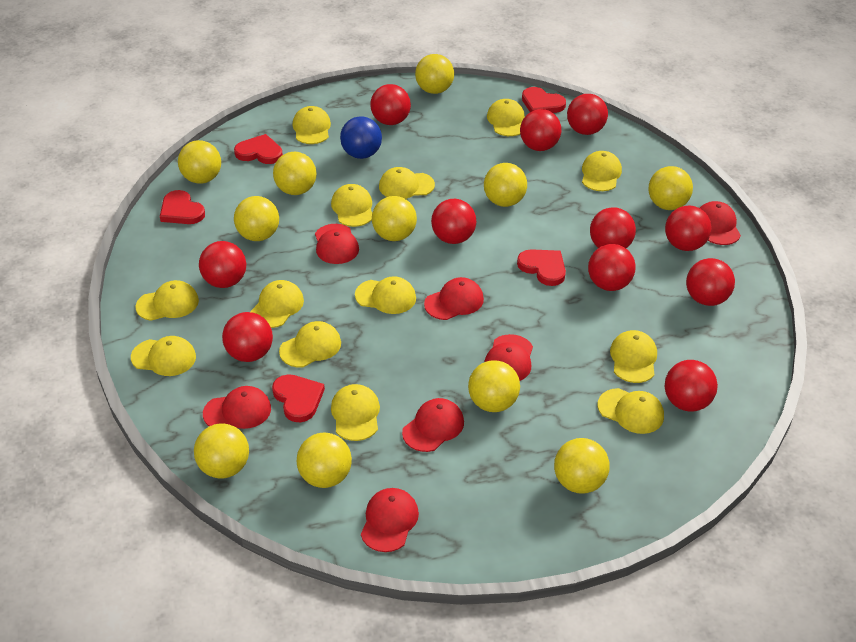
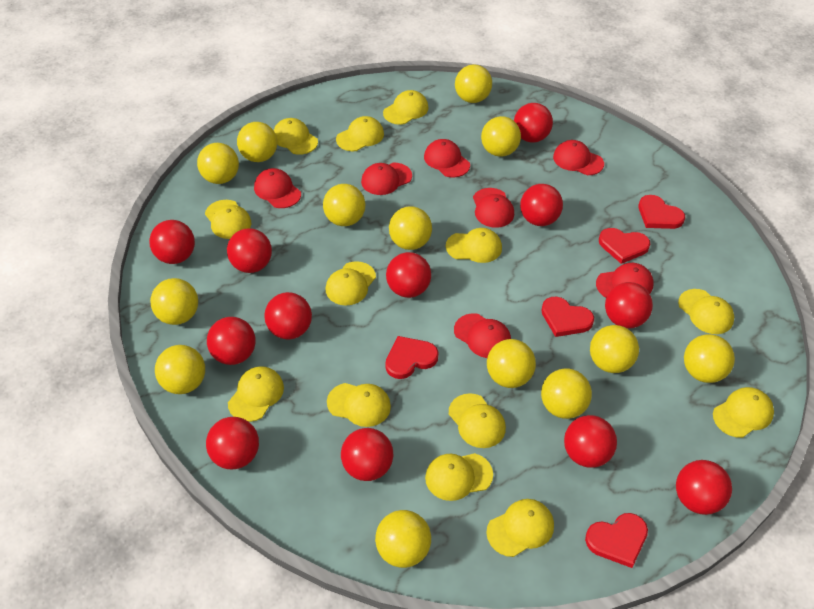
blue ball: [340,116,382,159] = 1 -> none = 0
red ball: [199,241,246,288] [222,312,273,362] [370,84,411,125] [431,199,476,244] [520,109,562,151] [567,94,608,135] [588,244,636,291] [590,207,636,248] [664,360,718,412] [665,206,712,251] [686,258,735,306] = 11 -> [149,220,195,264] [206,417,259,470] [207,317,256,365] [227,228,272,273] [264,292,312,339] [341,428,393,481] [386,252,431,298] [514,103,553,143] [520,184,563,226] [564,415,617,468] [605,282,653,328] [676,460,732,515] = 12
yellow ball: [178,140,221,184] [194,423,249,478] [234,196,279,241] [273,152,317,195] [296,433,352,488] [372,196,417,241] [415,54,454,94] [468,360,520,412] [484,163,527,207] [554,438,610,494] [648,166,693,210] = 11 -> [150,278,198,325] [155,345,205,394] [197,143,239,184] [237,122,277,162] [323,184,365,226] [375,510,431,568] [389,206,432,250] [455,64,492,103] [481,116,521,157] [487,339,536,388] [541,368,592,419] [590,325,639,373] [684,334,735,383] = 13

